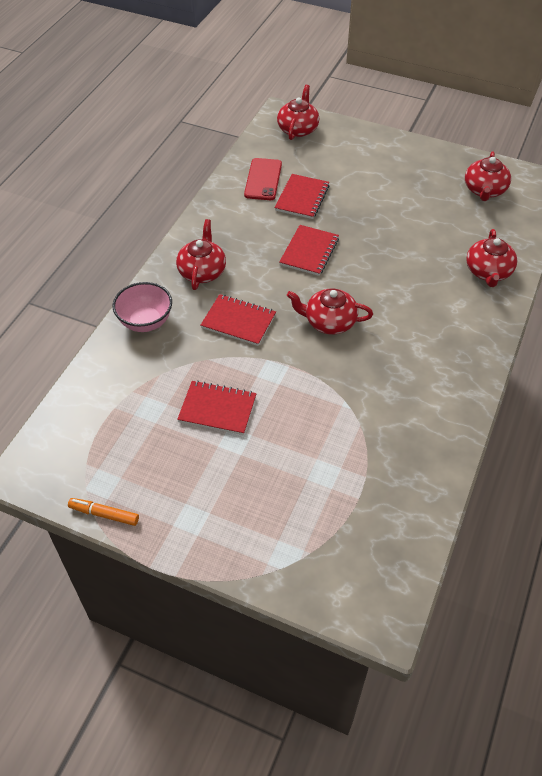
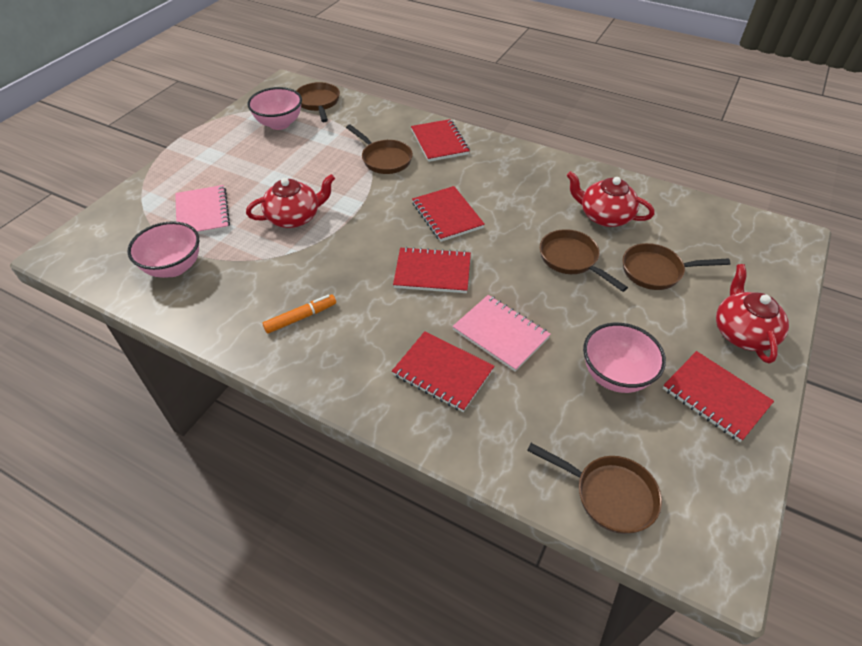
brown pan: none = 0 -> [296,82,340,122] [346,124,413,174] [527,443,662,534] [540,229,628,292] [623,243,730,290] = 5
pink bowl: [113,282,172,332] = 1 -> [127,221,199,278] [247,87,302,130] [583,323,666,393] = 3
pink notebook: none = 0 -> [175,185,230,234] [452,295,551,372] = 2
red notebook: [177,380,257,435] [201,294,276,346] [275,174,329,219] [279,225,339,276] = 4 -> [392,331,495,412] [393,247,471,293] [411,119,470,162] [412,186,485,242] [663,351,774,442] = 5
red phone: [244,158,282,200] = 1 -> none = 0
red teapot: [176,219,226,290] [277,85,319,140] [287,289,373,335] [465,151,511,201] [466,229,517,287] = 5 -> [246,174,335,228] [566,171,655,227] [716,264,789,363] = 3

